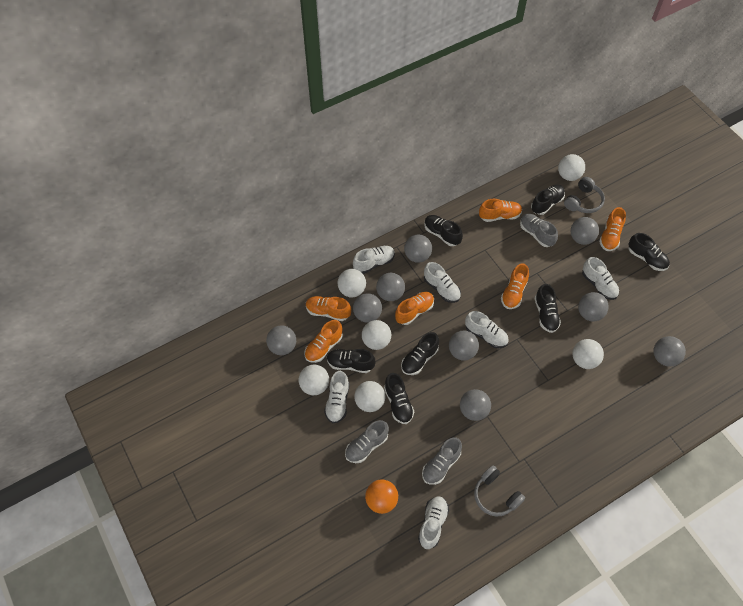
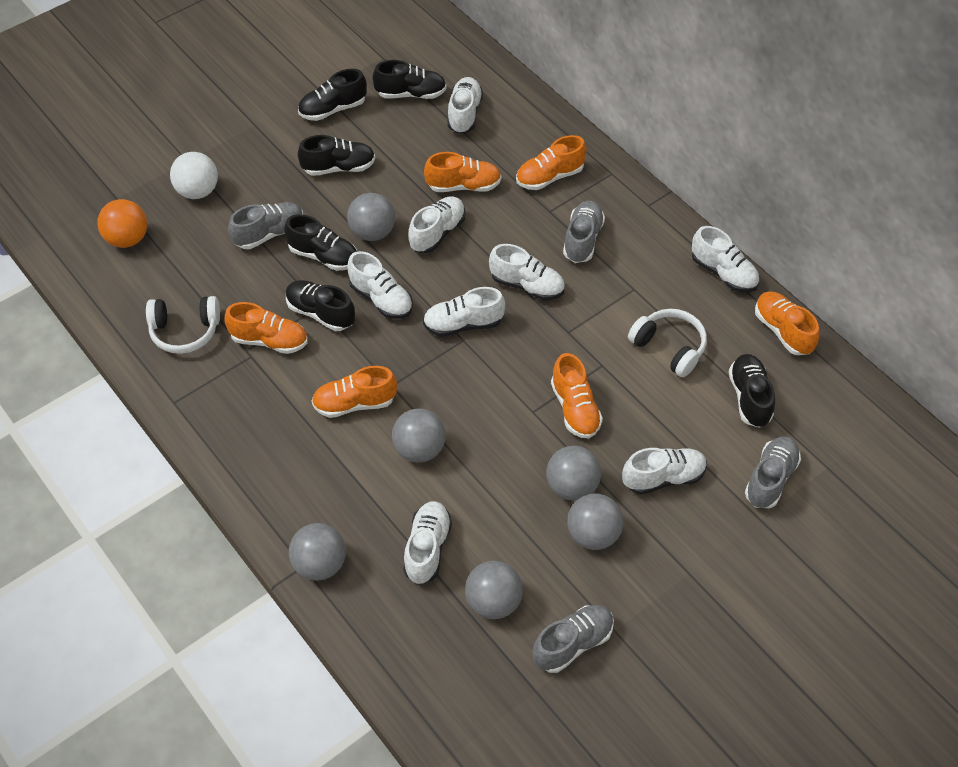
black shoe: [327,349,376,373] [384,373,414,424] [401,332,439,375] [424,215,463,246] [531,185,565,215] [534,284,561,333] [629,233,670,271] = 7 -> [284,214,357,271] [286,280,355,331] [298,69,367,121] [298,135,375,176] [373,60,447,99] [729,354,775,428] = 6
grey ball: [266,325,296,355] [353,293,382,323] [376,273,405,301] [404,235,432,263] [449,331,479,360] [460,389,491,421] [571,217,599,245] [578,292,609,321] [653,336,686,366] = 9 -> [289,523,346,581] [347,193,395,241] [392,409,446,463] [465,561,523,619] [546,446,601,501] [567,493,624,550] = 6
grey headphones: [474,465,525,517] [564,177,605,213] = 2 -> none = 0
grey shoe: [345,420,389,463] [422,437,462,485] [520,214,558,247] = 3 -> [228,202,303,249] [533,605,614,673] [563,201,605,263] [745,436,801,508] = 4
white ball: [299,364,329,395] [337,269,366,298] [354,381,386,412] [362,320,391,350] [558,154,585,181] [572,339,604,369] = 6 -> [170,152,218,199] = 1
white headphones: none = 0 -> [146,296,220,354] [628,309,707,377] = 2
white shoe: [324,371,349,423] [353,246,395,274] [418,496,449,549] [424,262,461,303] [465,311,509,348] [582,257,619,300] = 6 -> [347,251,413,319] [403,501,452,584] [409,196,466,253] [423,287,505,337] [447,77,483,134] [489,244,565,300] [622,448,707,495] [692,226,759,292] = 8

